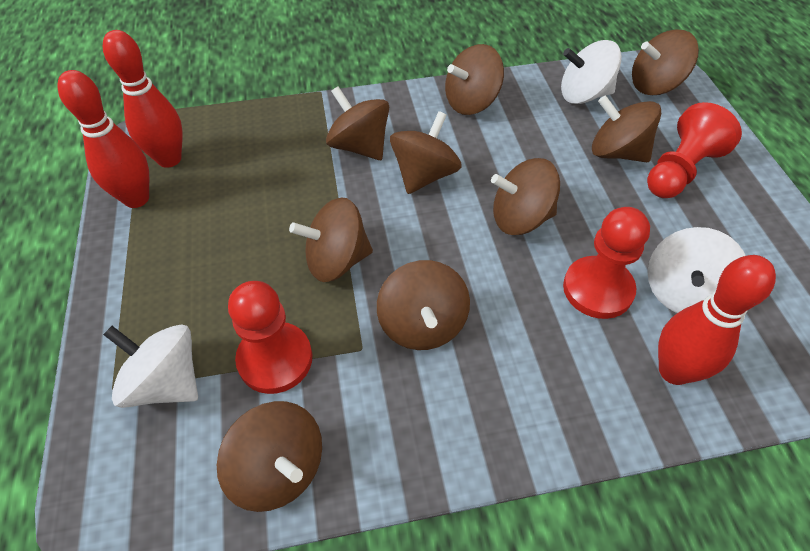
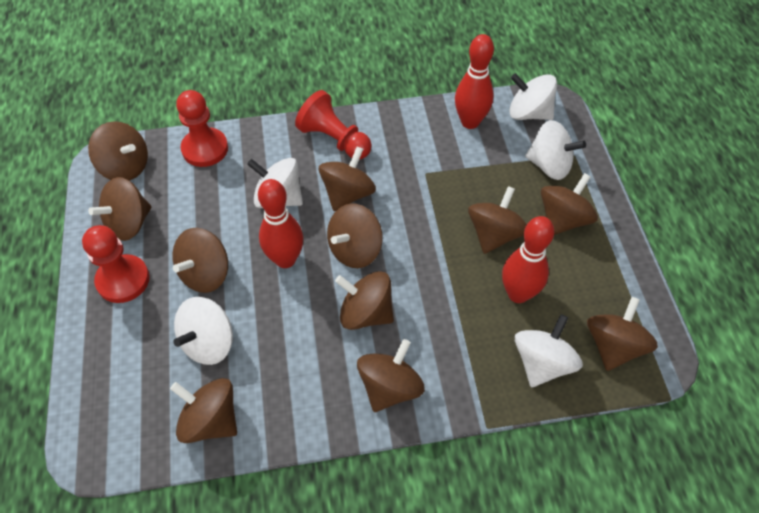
brown spinning top: [217,401,322,512] [289,198,373,282] [326,86,389,160] [377,260,470,350] [390,111,462,194] [445,44,504,115] [491,158,560,235] [592,95,661,162] [632,30,699,95] = 9 -> [88,121,148,181] [88,177,151,241] [170,378,237,443] [172,228,228,293] [319,147,376,211] [327,203,383,268] [335,271,394,330] [357,339,425,412] [468,186,527,254] [541,173,598,235] [587,297,658,371] = 11
white spinning top: [103,324,198,408] [561,40,622,104] [648,227,746,313] = 3 -> [173,297,233,365] [247,158,303,208] [509,73,557,120] [515,314,583,387] [525,120,586,180] = 5

